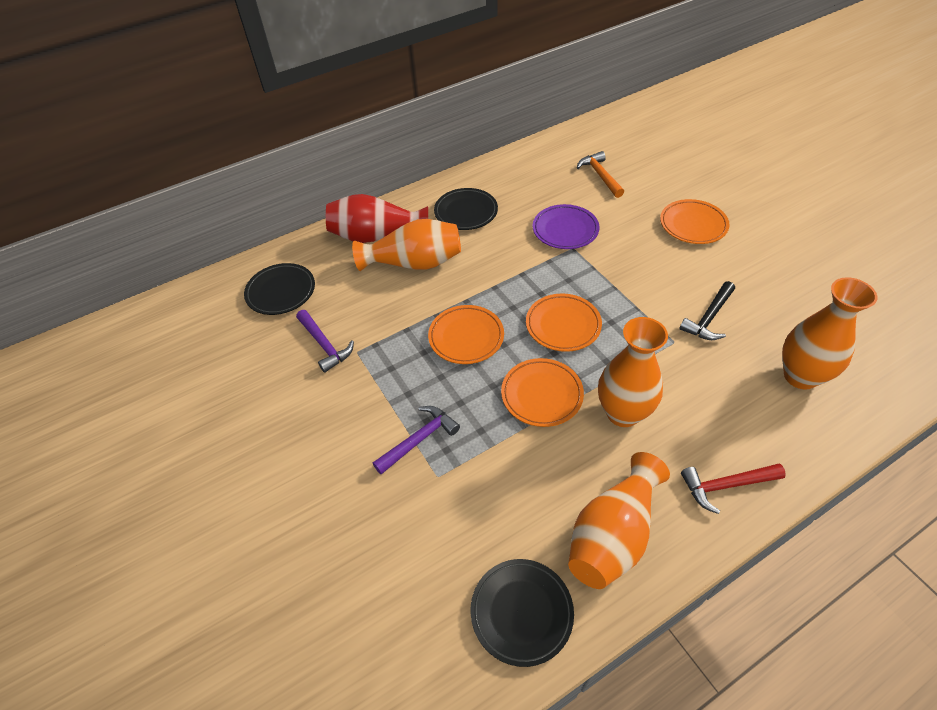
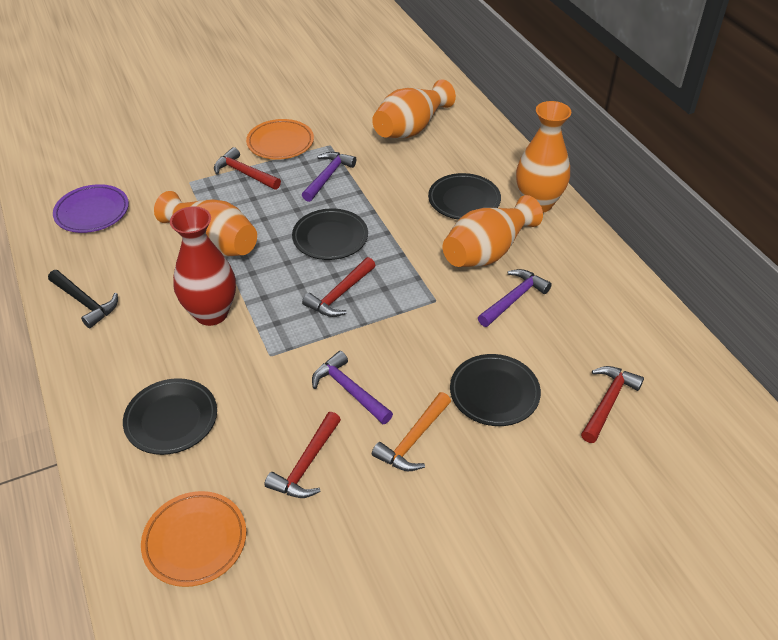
black plate: [244,263,315,315] [434,188,498,230] [470,559,574,667] = 3 -> [123,378,217,455] [292,209,368,260] [428,173,501,220] [450,354,541,426] = 4
orange plate: [428,305,504,364] [501,358,584,427] [526,293,602,352] [660,199,730,244] = 4 -> [141,491,246,587] [246,119,314,160] = 2
purple hammer: [296,310,354,373] [373,406,460,474] = 2 -> [302,152,356,202] [312,351,393,424] [478,269,552,327] = 3
red hammer: [681,463,786,514] = 1 -> [214,147,281,190] [264,412,341,498] [302,257,376,317] [581,366,644,443] = 4

